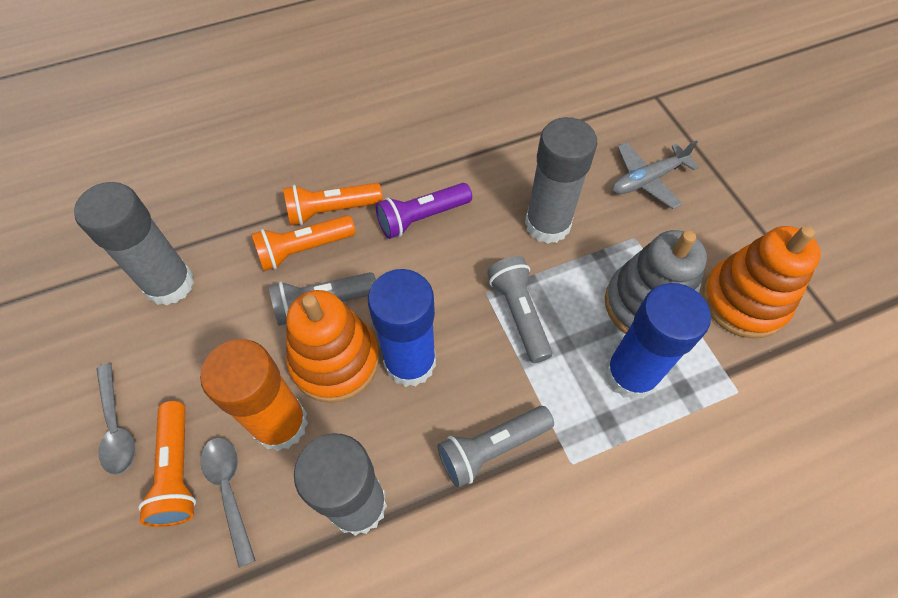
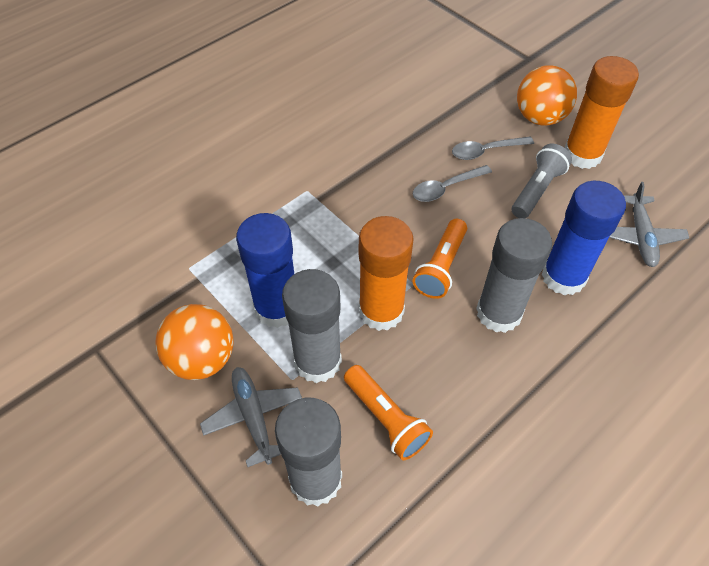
grey flashlight: [269,272,376,326] [437,406,554,488] [487,256,552,363] = 3 -> [512,144,572,218] = 1
grey plane: [612,140,699,209] = 1 -> [200,367,302,467] [609,182,689,267] = 2
grey stacking toy: [605,230,707,334] = 1 -> none = 0
orange ball: none = 0 -> [155,304,233,380] [517,65,577,126] = 2
orange flashlight: [138,401,196,527] [251,215,356,271] [283,183,383,225] = 3 -> [344,365,433,460] [413,219,467,299] = 2
orange glue stick: [200,339,308,451] = 1 -> [359,216,414,331] [564,56,639,169] = 2
orange stacking toy: [286,290,379,403] [702,226,821,338] = 2 -> none = 0
purple flashlight: [376,183,472,239] = 1 -> none = 0

